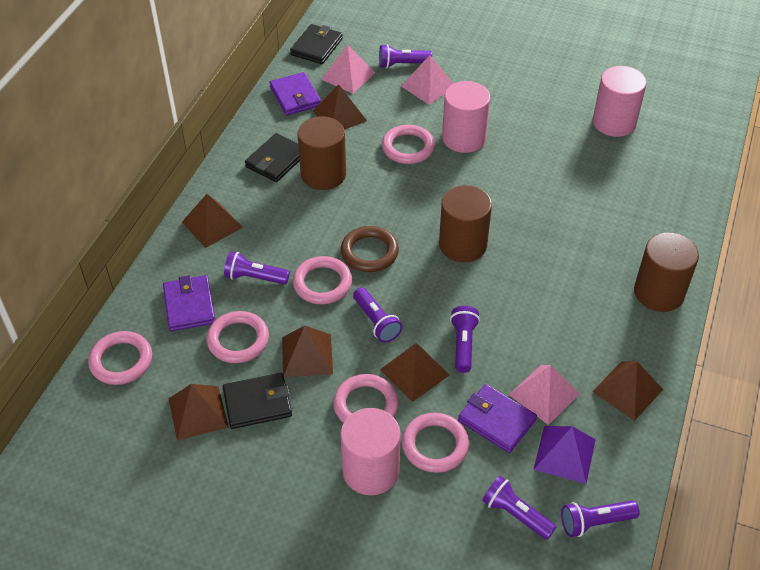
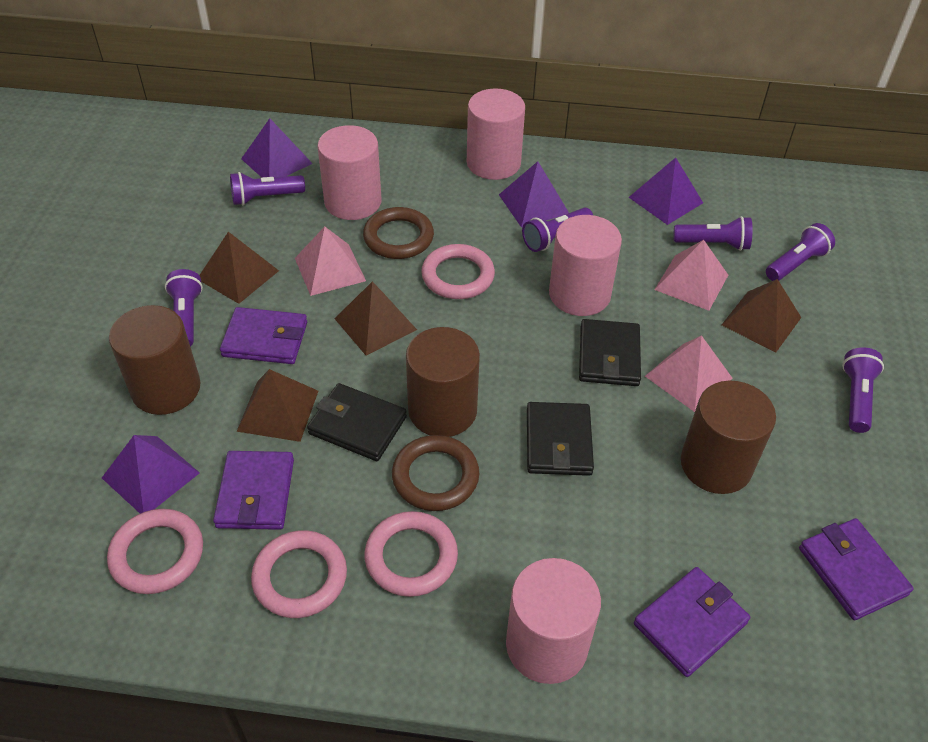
brown pyramid: [168,384,229,441] [182,194,243,248] [282,326,333,377] [313,84,367,130] [380,343,449,402] [592,361,663,421] = 6 -> [199,232,279,304] [237,369,318,442] [334,282,417,356] [722,279,802,352] = 4
brown ring: [341,226,399,272] = 1 -> [363,207,434,259] [392,435,479,511] = 2
pink cylinder: [340,408,401,495] [442,81,490,153] [593,66,647,137] = 3 -> [318,125,381,220] [467,89,525,180] [506,558,601,684] [549,215,622,316] = 4
pink ring: [88,331,152,385] [207,311,269,363] [293,256,352,304] [333,374,399,423] [382,125,435,164] [402,413,469,473] = 6 -> [107,509,203,594] [251,530,347,618] [364,511,458,597] [421,244,495,299] = 4
purple pyramid: [533,426,596,484] = 1 -> [102,435,200,514] [241,118,313,177] [499,161,569,227] [629,157,703,225] = 4
purple wallet: [163,275,215,331] [269,72,321,115] [458,384,537,453] = 3 -> [213,451,294,530] [220,307,307,364] [634,567,750,677] [799,518,914,620] = 4

